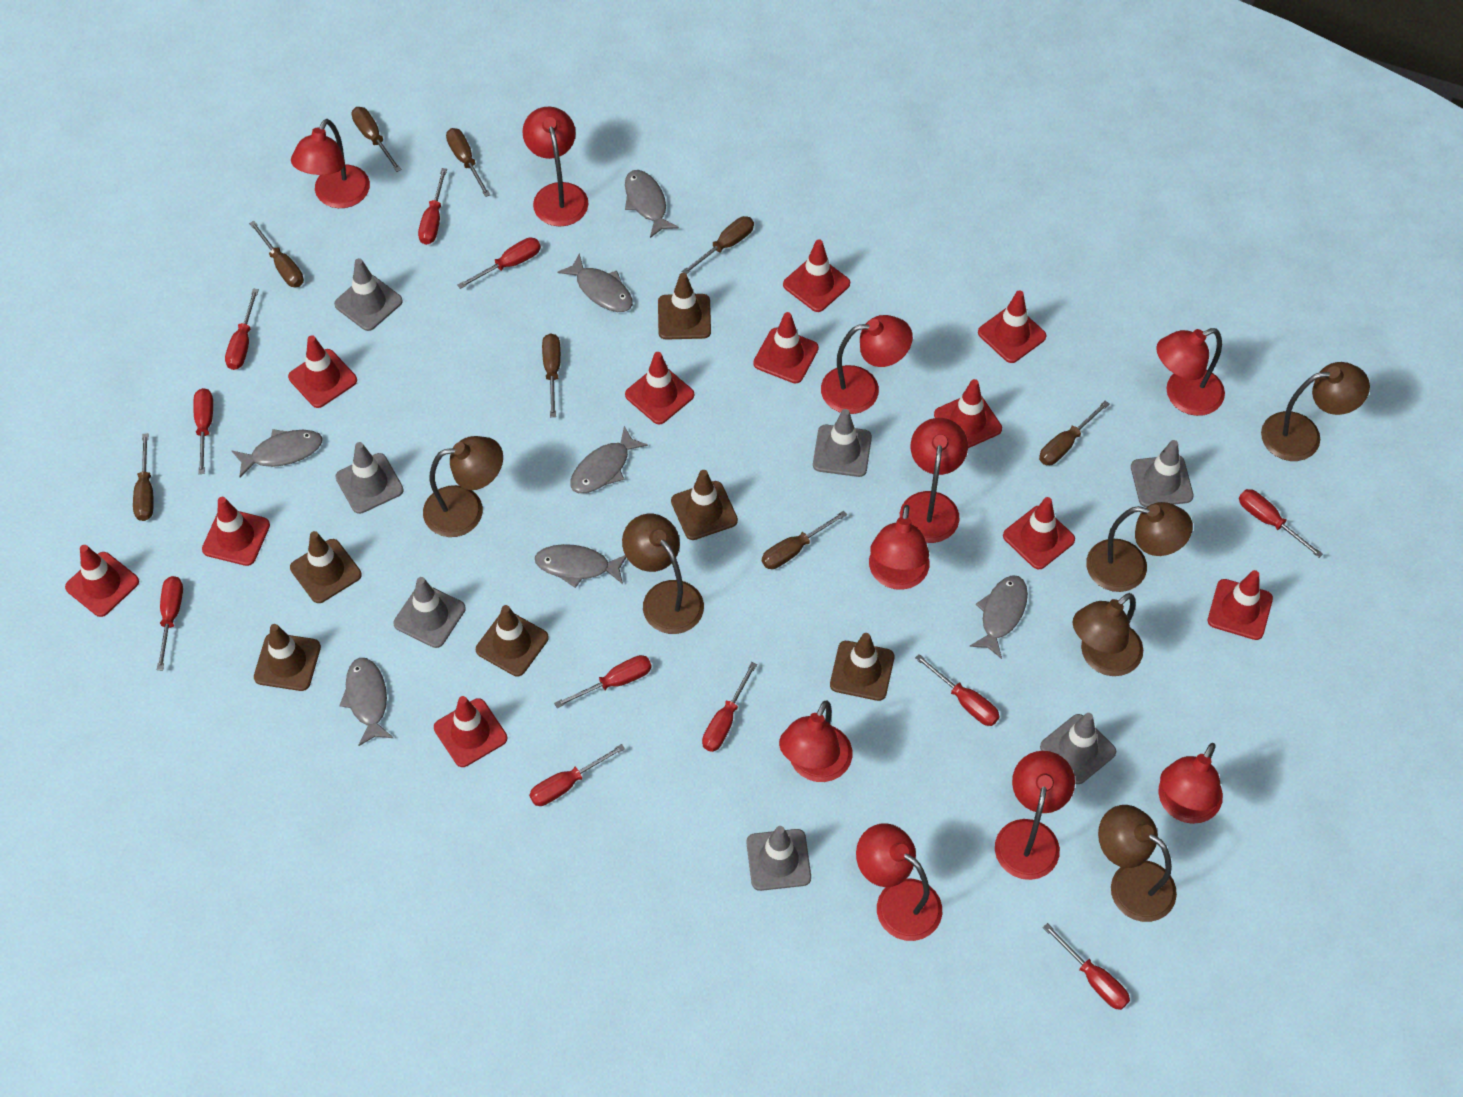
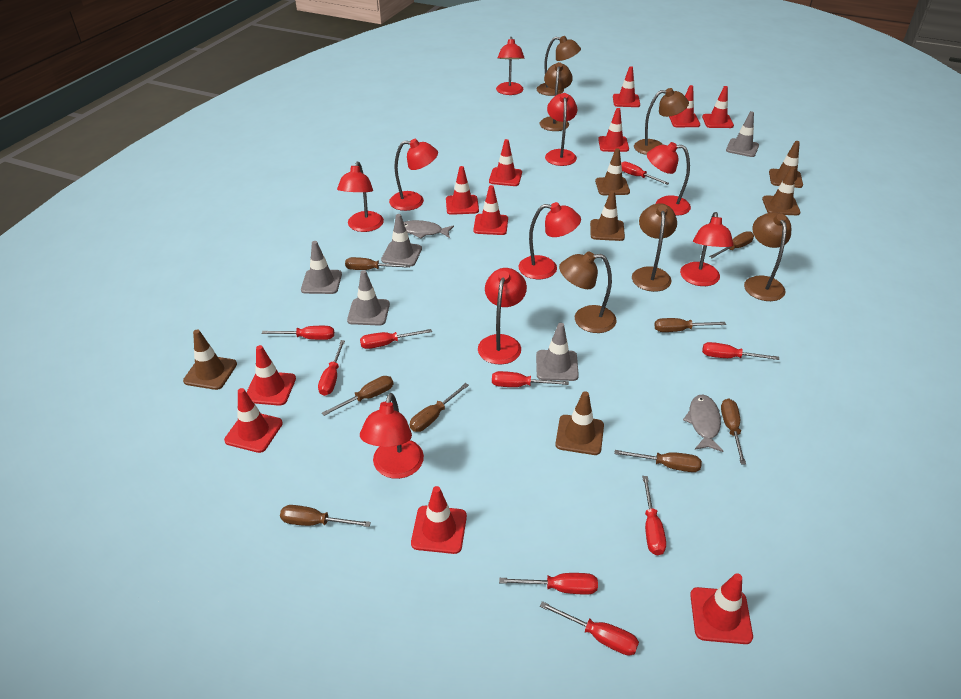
grey fish: [231,429,322,478] [339,658,393,746] [535,544,627,588] [557,253,633,312] [570,426,648,493] [625,170,679,238] [969,575,1028,659] = 7 -> [404,220,454,239] [683,394,724,452] = 2
grey traffic cone: [334,258,403,331] [335,442,404,514] [394,577,466,648] [746,826,811,891] [813,409,872,477] [1040,713,1116,784] [1131,440,1194,507] = 7 -> [301,241,342,294] [347,270,390,326] [381,214,422,266] [536,323,579,381] [726,111,759,157] = 5
red lamp: [291,119,370,208] [522,107,588,227] [779,701,852,782] [821,315,913,414] [856,823,942,941] [869,505,929,590] [900,418,968,543] [995,751,1075,880] [1156,328,1225,416] [1158,743,1223,824] = 10 -> [337,162,384,232] [360,393,424,479] [389,139,438,211] [478,268,527,365] [496,37,525,95] [519,202,581,279] [545,93,577,166] [647,142,691,216] [680,212,734,286] = 9
red screwdriver: [157,576,183,670] [193,388,213,474] [225,289,259,370] [418,168,447,245] [457,237,541,289] [529,744,625,806] [554,655,652,708] [702,662,757,752] [915,654,1000,726] [1043,923,1130,1010] [1239,489,1323,558] = 11 -> [262,326,334,340] [318,340,345,396] [360,329,432,349] [492,371,569,387] [499,573,598,595] [540,601,639,656] [621,162,669,185] [642,476,666,556] [702,342,780,360] = 9

